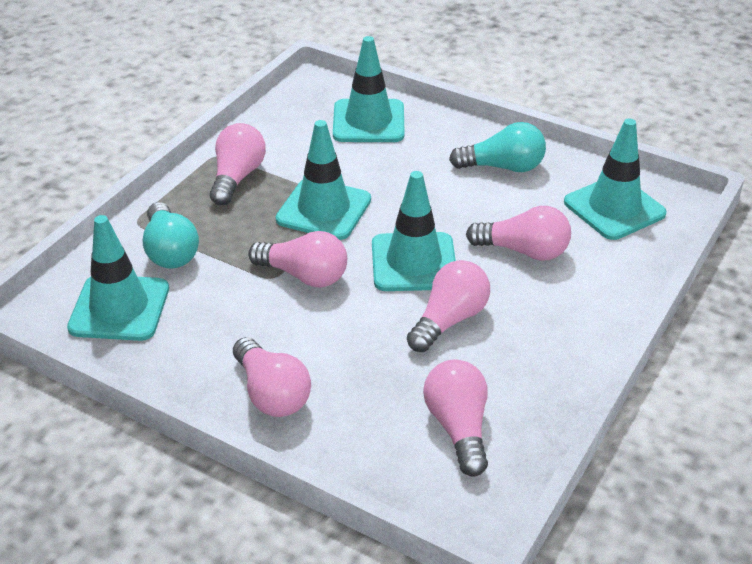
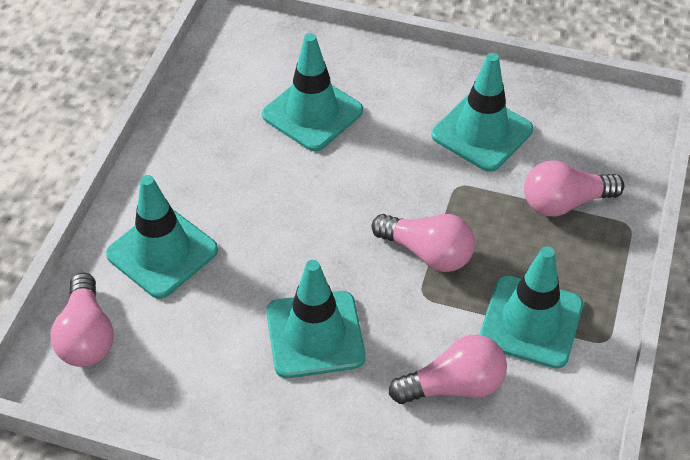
pink light bulb: [210,123,266,205] [233,337,311,417] [248,231,347,288] [407,260,490,352] [423,359,488,477] [466,206,571,261] = 6 -> [50,273,114,367] [372,214,475,272] [389,335,507,404] [524,160,624,216] = 4
turquoise light bulb: [142,202,199,269] [449,122,546,172] = 2 -> none = 0

